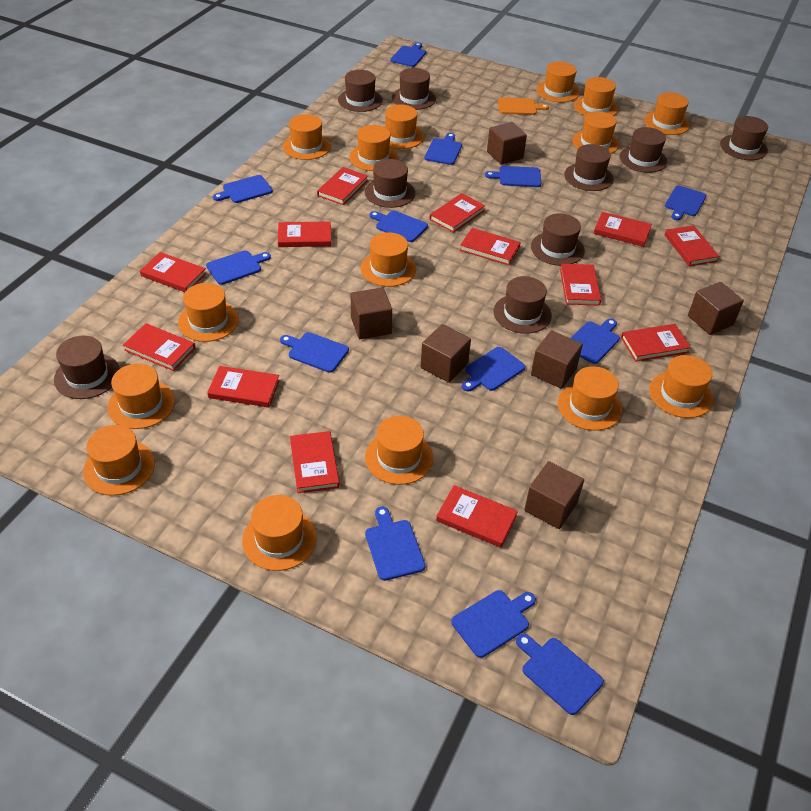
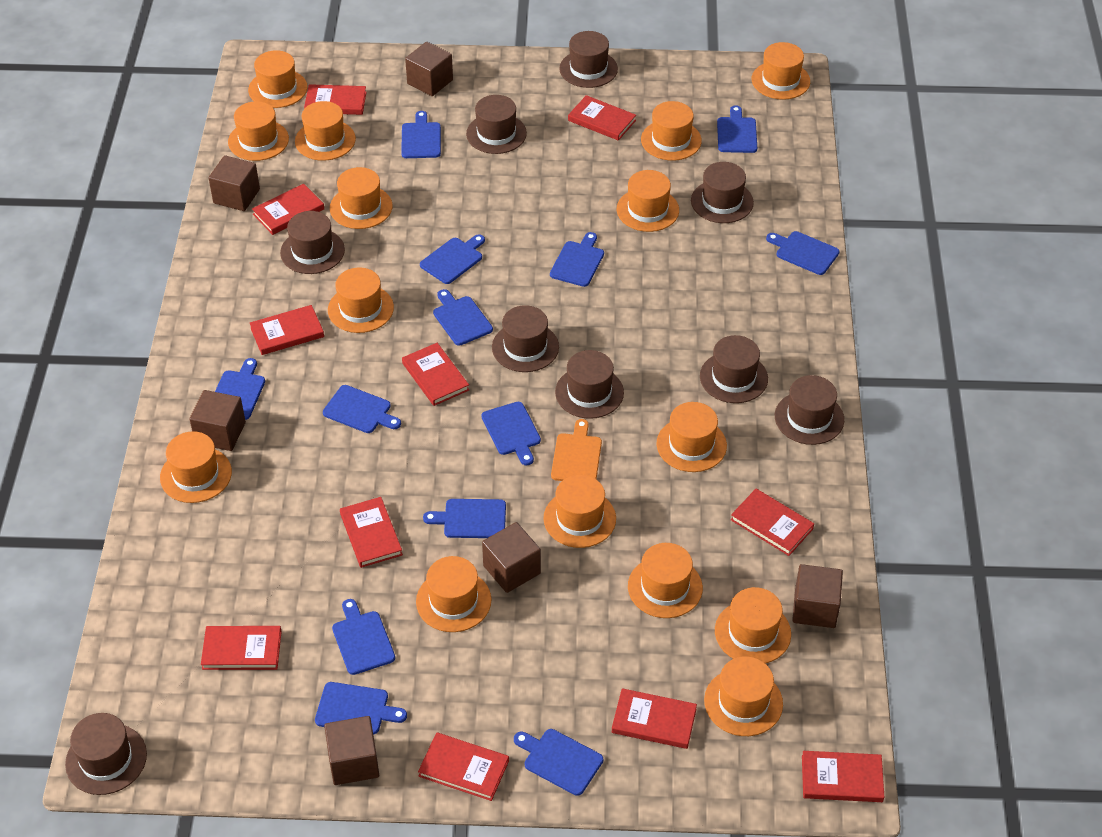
red book: [123,323,195,371] [140,252,207,292] [207,366,280,407] [278,221,331,247] [290,431,340,493] [317,167,368,205] [429,193,485,233] [436,485,518,548] [460,228,521,265] [560,264,601,306] [594,212,652,247] [621,324,691,362] [665,225,719,266] = 13 -> [201,626,282,670] [250,305,324,355] [252,184,324,235] [304,84,367,115] [340,497,403,568] [402,343,469,406] [418,732,509,801] [568,95,636,141] [612,688,697,749] [731,489,814,556] [802,751,884,802] = 11

